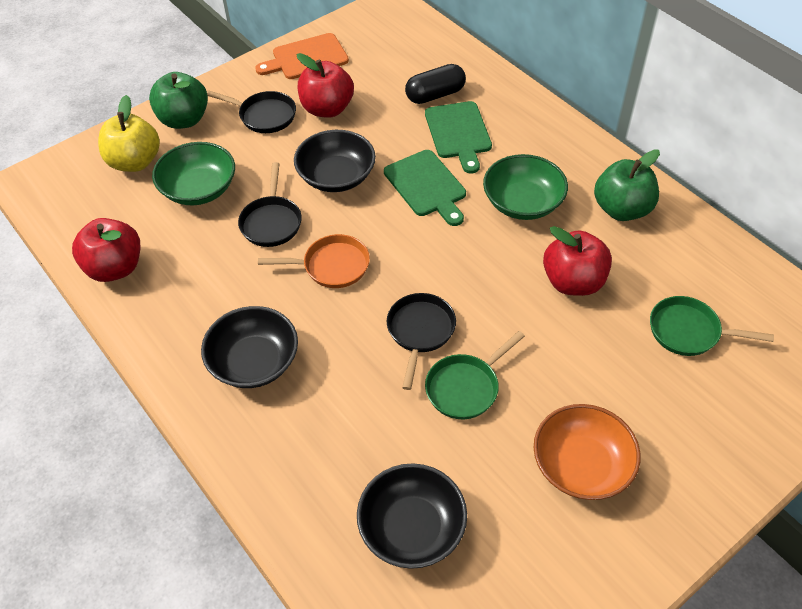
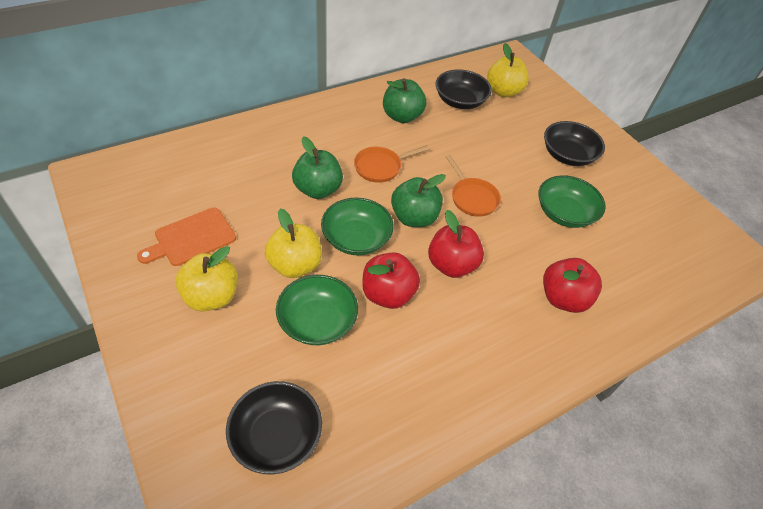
black capsule: [405,64,466,104] = 1 -> none = 0
black pan: [207,90,296,133] [238,162,302,247] [387,293,456,390] = 3 -> none = 0
green apple: [149,72,208,129] [594,149,660,221] = 2 -> [292,136,343,199] [383,78,426,123] [391,174,446,227] = 3
green bowl: [152,142,235,205] [483,154,568,220] = 2 -> [276,275,358,345] [321,198,394,255] [538,175,606,228] = 3
green cutting board: [384,150,466,226] [425,101,492,173] = 2 -> none = 0
green pan: [425,331,525,419] [650,296,774,356] = 2 -> none = 0
orange bowl: [534,404,641,500] = 1 -> none = 0
orange pan: [258,234,370,288] = 1 -> [354,145,429,183] [446,155,501,217] = 2
yellow apple: [98,95,160,172] = 1 -> [175,246,238,311] [265,208,322,278] [487,43,529,97] = 3

